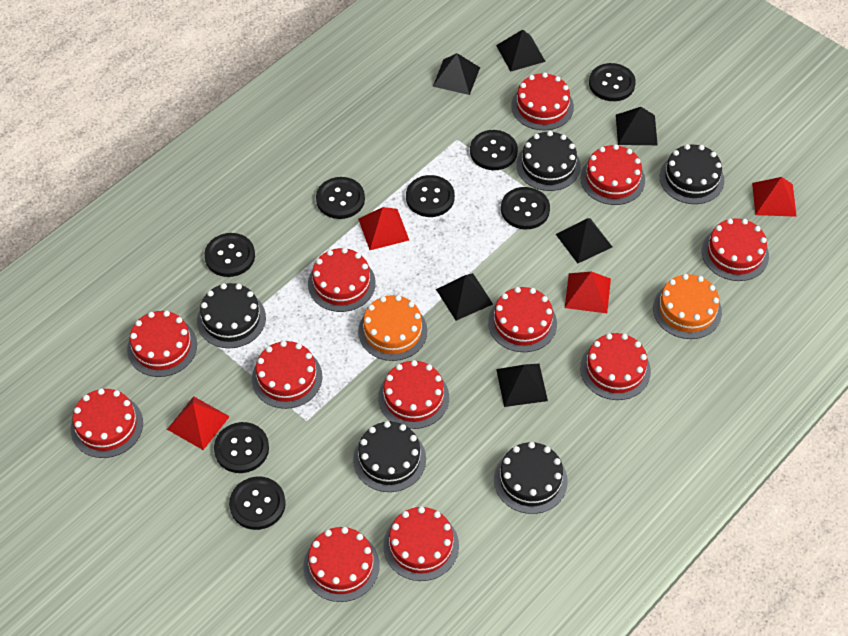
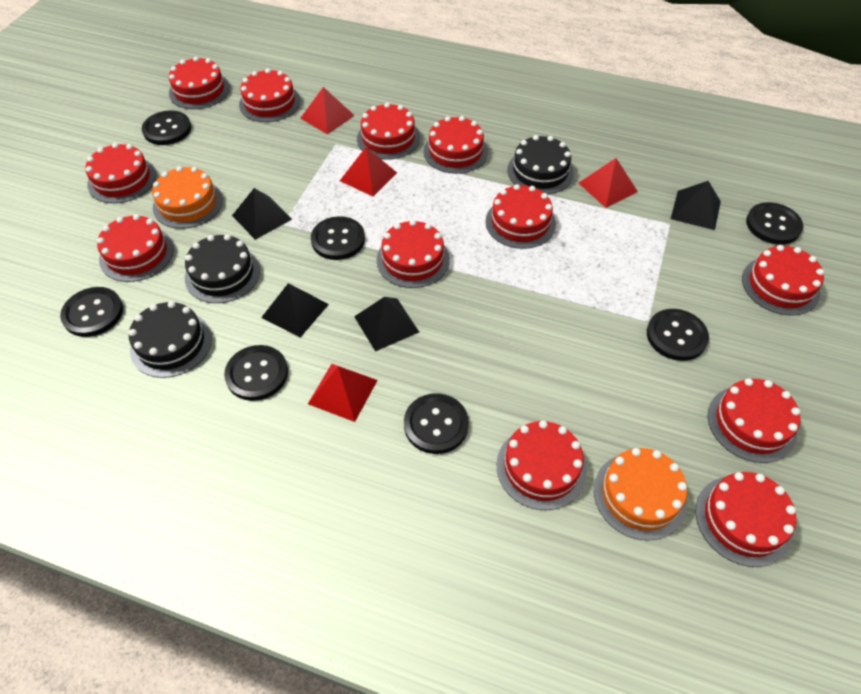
black button: [204,233,255,277] [214,422,269,473] [229,477,286,530] [316,177,365,219] [406,175,455,217] [470,130,518,170] [501,187,550,229] [589,63,636,101] = 8 -> [60,287,123,337] [142,110,191,145] [224,345,288,401] [311,216,365,260] [404,393,469,454] [647,309,709,361] [746,202,803,245] = 7
black cake: [197,283,266,348] [353,421,426,492] [494,442,568,514] [516,131,581,191] [659,144,724,204] = 5 -> [129,301,212,378] [185,234,260,303] [507,135,574,194] = 3
black pyramid: [433,53,480,95] [436,273,493,321] [496,29,546,72] [496,364,548,407] [556,218,612,264] [616,107,658,145] = 6 -> [232,188,292,240] [261,283,329,338] [354,297,419,352] [671,181,721,230] = 4

